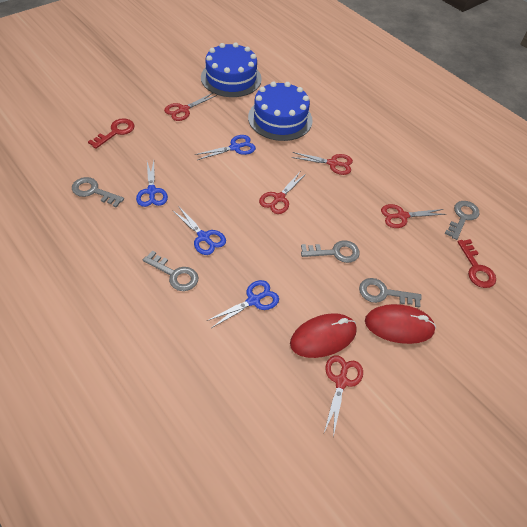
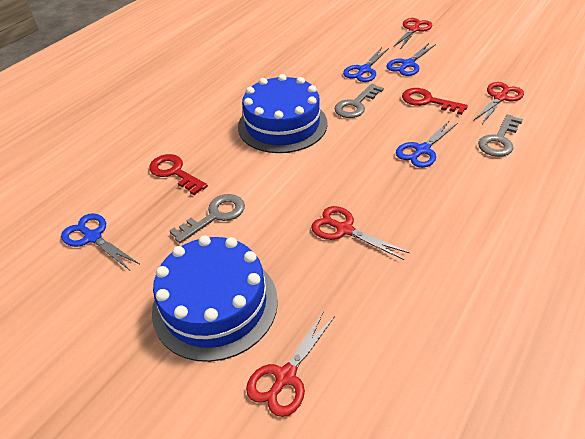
grey key: [72,177,124,208] [143,251,198,291] [301,240,360,263] [359,278,422,307] [445,201,480,240] = 5 -> [170,194,245,243] [334,84,384,118] [478,114,523,157] = 3
red mouse: [290,313,357,358] [365,304,436,344] = 2 -> none = 0
red scissors: [164,93,217,121] [259,172,307,214] [291,152,353,175] [324,355,363,437] [381,204,446,228] = 5 -> [246,311,335,417] [311,206,410,260] [393,18,433,48] [473,82,524,124] = 4

